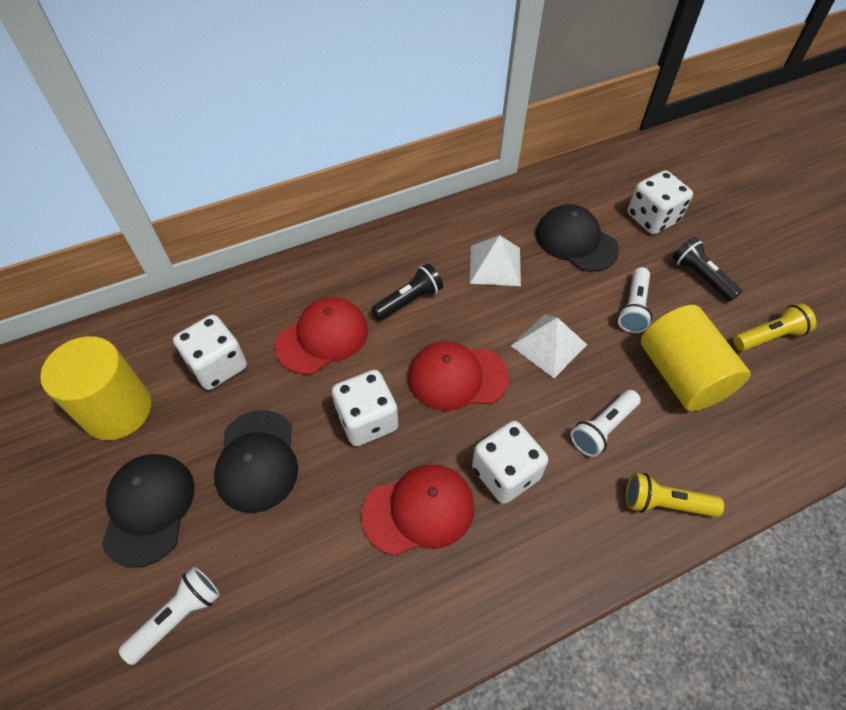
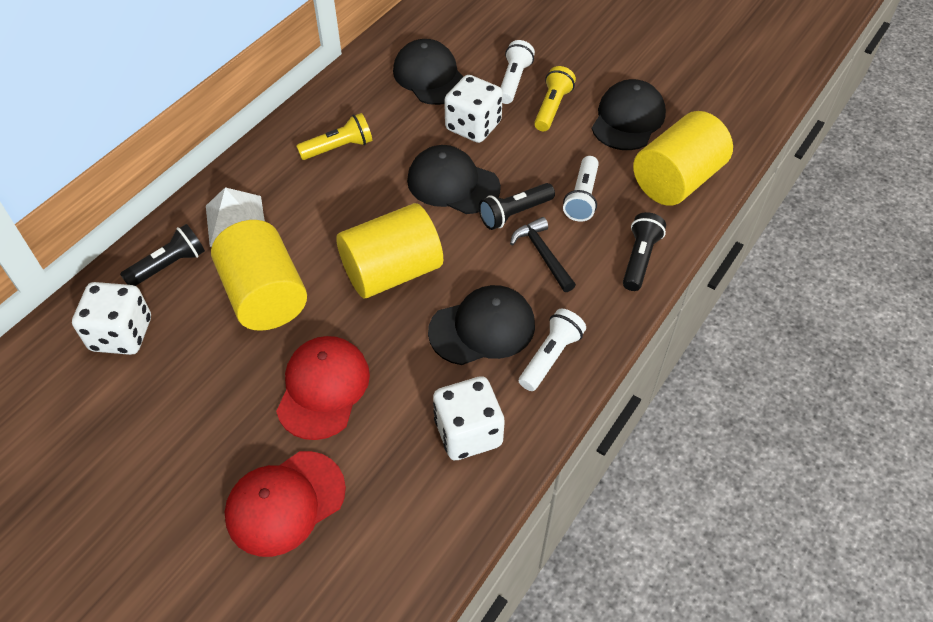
black cap: [102,454,195,568] [214,410,298,513] [536,204,619,272] = 3 -> [393,39,464,105] [407,145,501,214] [428,285,535,365] [592,79,666,150] = 4
black flashlight: [371,263,443,320] [672,237,742,301] = 2 -> [120,224,205,286] [479,183,555,230] [623,212,666,291] = 3
black hammer: none = 0 -> [510,217,576,292] = 1
red cap: [275,297,368,375] [362,464,474,556] [408,341,509,411] = 3 -> [225,451,346,557] [276,336,370,440] = 2
white dice: [173,315,247,390] [332,370,398,446] [472,421,548,504] [628,171,693,234] = 4 -> [72,282,151,355] [433,376,505,460] [444,75,503,143] = 3
white pyramid: [470,235,521,286] [511,314,587,378] = 2 -> [206,187,265,247] = 1
yellow cylinder: [40,336,151,440] [641,305,751,411] = 2 -> [211,220,307,331] [336,203,443,298] [633,111,733,206] = 3

